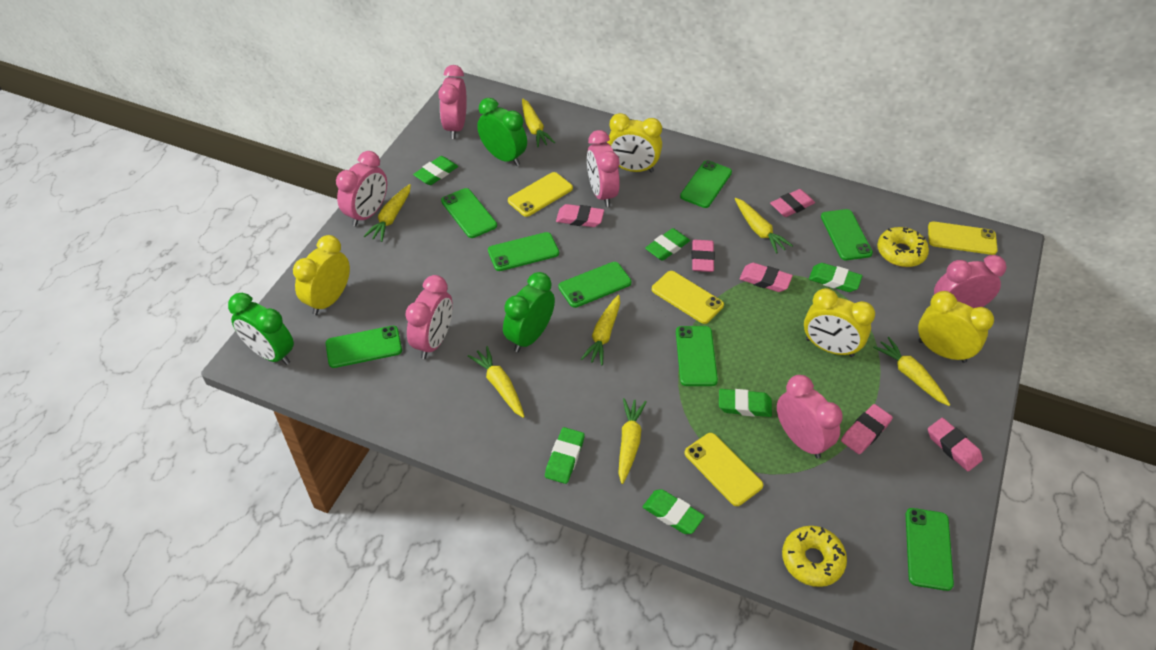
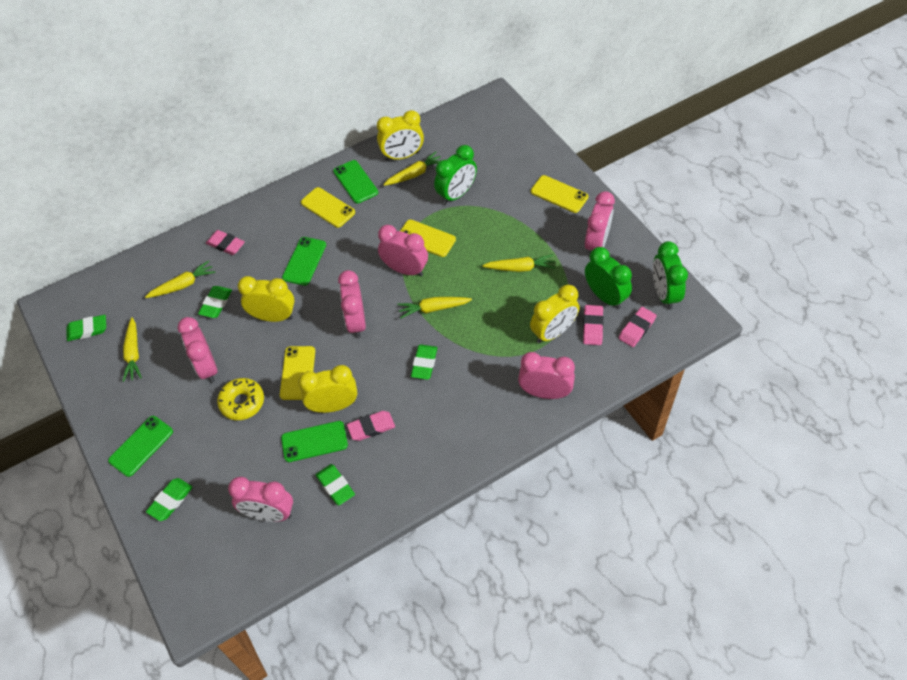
green eraser: [413,156,458,185] [545,427,585,484] [643,489,705,534] [645,228,690,261] [719,389,772,417] [809,263,862,292] = 6 -> [66,315,106,341] [146,478,193,521] [198,286,232,318] [316,464,355,506] [411,344,437,380] = 5
green phone: [326,326,402,368] [441,188,497,238] [488,232,559,271] [558,262,631,308] [676,326,718,386] [680,160,732,208] [821,209,873,260] [906,508,954,591] = 8 -> [108,416,173,477] [281,421,348,462] [282,237,326,286] [333,160,378,203] = 4
pink eraser: [556,204,604,227] [692,240,715,272] [740,263,793,292] [770,189,815,217] [841,404,893,454] [928,418,983,471] = 6 -> [206,230,245,255] [347,411,395,441] [583,305,604,345] [618,307,657,347] = 4
yellow carrot: [364,184,411,242] [468,346,525,418] [522,99,555,147] [581,295,620,365] [618,398,647,484] [735,198,793,254] [873,337,950,406] = 7 -> [122,317,142,382] [145,260,216,298] [383,152,442,186] [398,297,472,319] [482,254,555,272] = 5
yellow donut: [782,526,847,587] [877,227,929,267] = 2 -> [217,378,264,420] = 1

